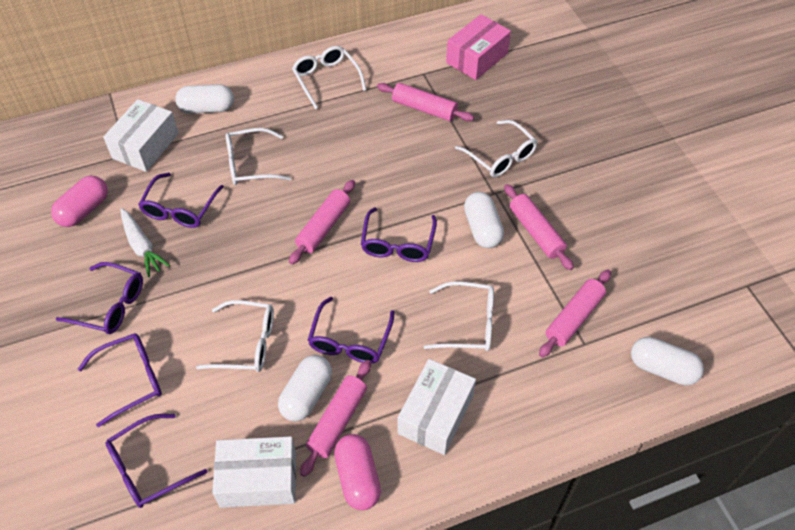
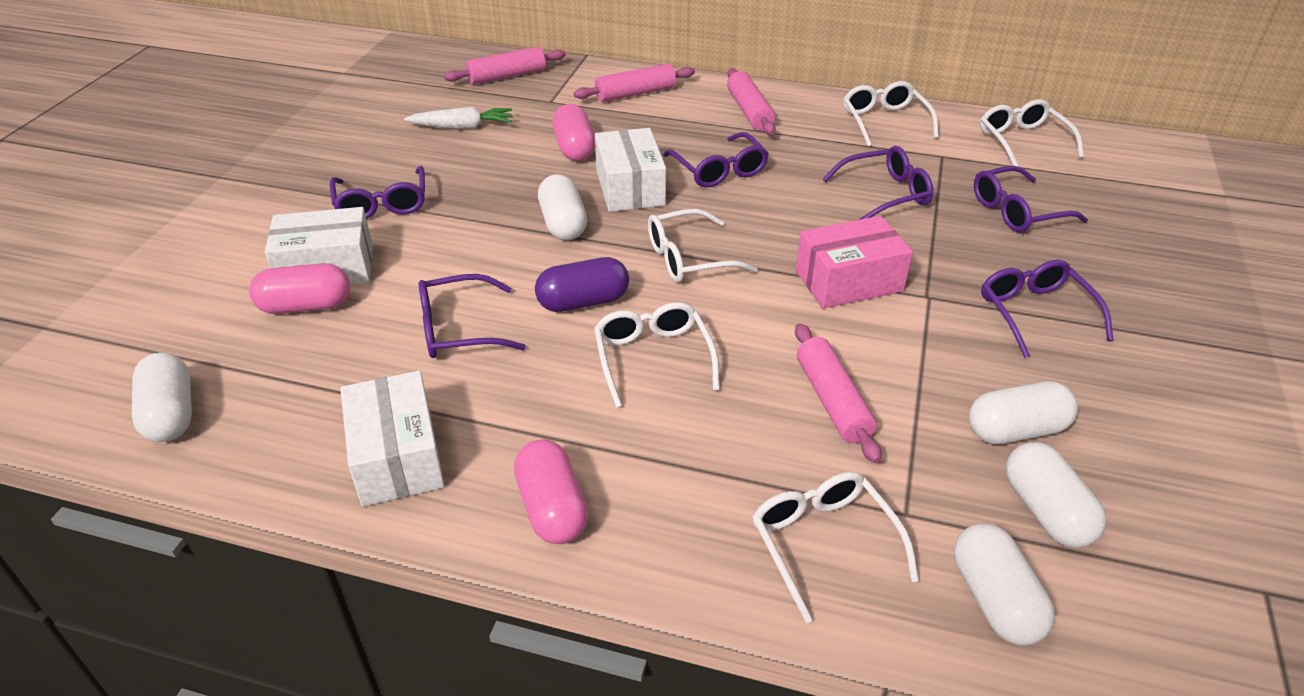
pink capsule: [51,175,108,227] [334,434,381,510] = 2 -> [249,263,350,314] [514,440,589,544] [552,104,595,161] = 3
pink rolling pin: [289,180,355,265] [300,360,371,477] [377,83,474,121] [504,184,574,270] [539,270,611,358] = 5 -> [444,46,566,84] [574,63,695,102] [727,68,775,135] [795,323,882,463] = 4
purple capsule: none = 0 -> [535,257,629,312] = 1
white capsule: [175,84,234,114] [278,355,332,422] [464,192,504,248] [631,337,704,385] = 4 -> [132,352,192,442] [538,174,587,240] [954,523,1055,646] [969,381,1078,444] [1006,442,1107,548] = 5

